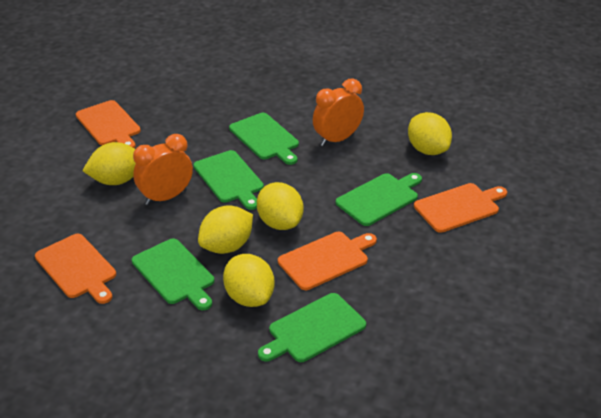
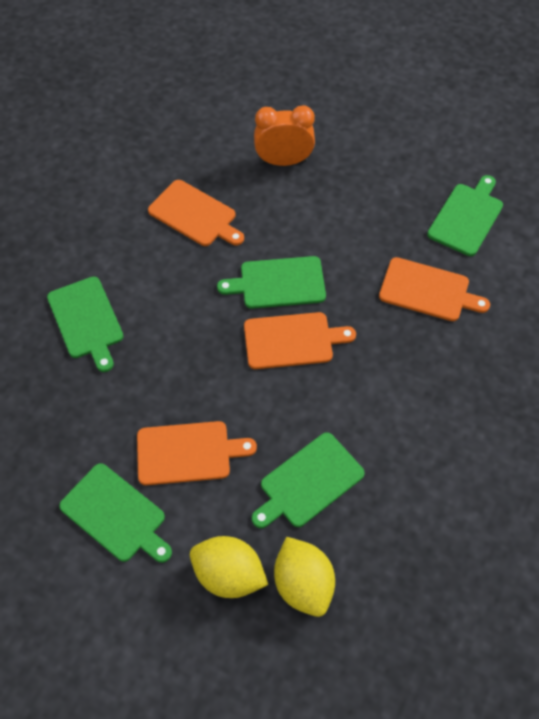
orange clock: [133,134,193,205] [313,78,364,146] = 2 -> [254,105,315,166] = 1
yellow lemon: [82,142,136,185] [198,205,253,254] [223,254,275,307] [257,182,304,230] [408,112,452,155] = 5 -> [190,536,268,598] [274,537,335,617] = 2

